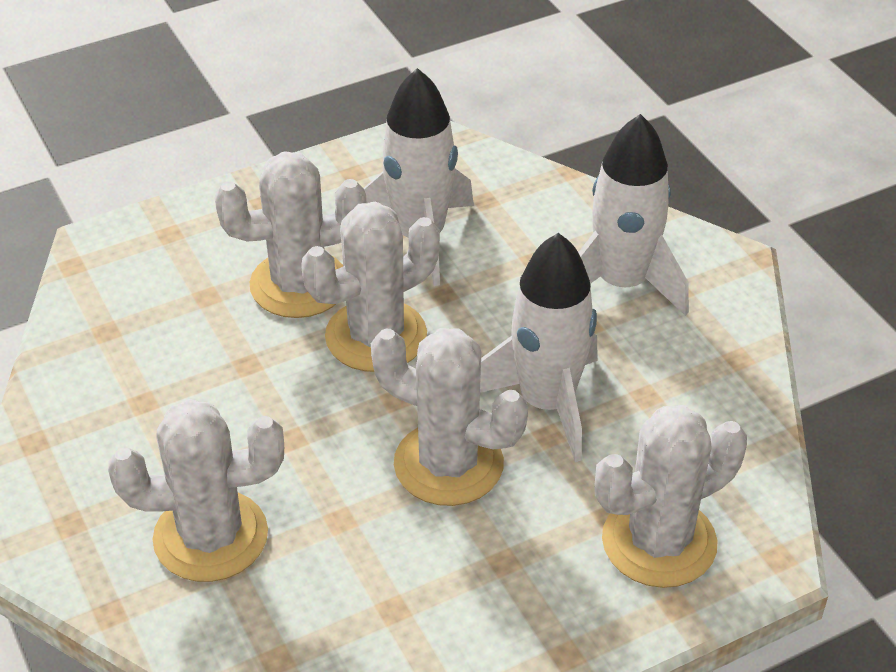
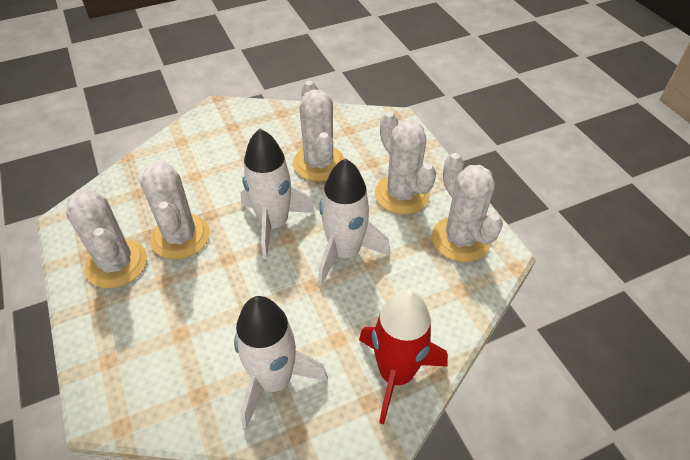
red rocket: none = 0 -> [359,289,448,424] = 1

